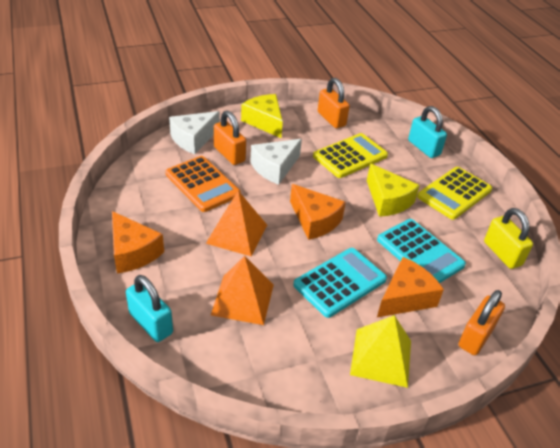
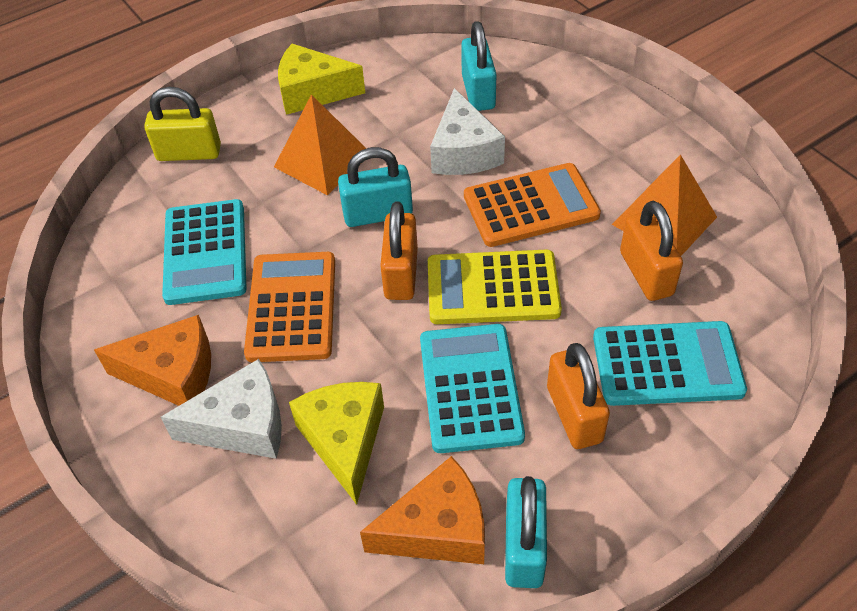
orange calculator: [165,156,241,212] = 1 -> [244,252,335,362] [464,163,601,247] = 2
orange cheese: [112,211,164,274] [290,184,346,240] [377,257,444,317] = 3 -> [94,315,211,406] [360,456,485,564] = 2
turquoise calculator: [293,248,387,318] [377,219,466,283] = 2 -> [162,199,247,305] [420,324,525,453] [593,321,747,406] = 3
turquoise padlock: [126,275,173,342] [408,106,447,158] = 2 -> [338,147,413,227] [461,21,497,111] [505,476,547,588] = 3
yellow calculator: [313,133,388,178] [417,167,492,220] = 2 -> [428,250,562,324] = 1
yellow pyramid: [350,315,411,388] = 1 -> none = 0

